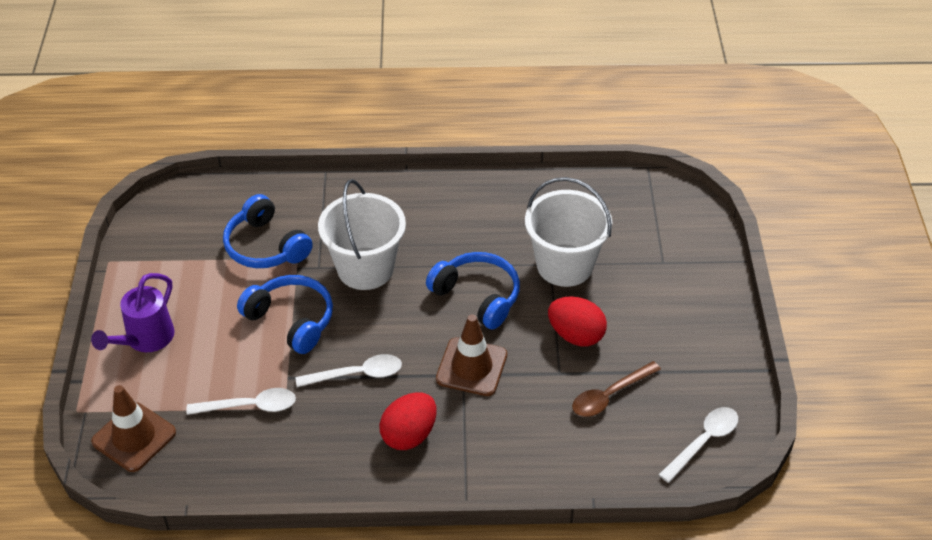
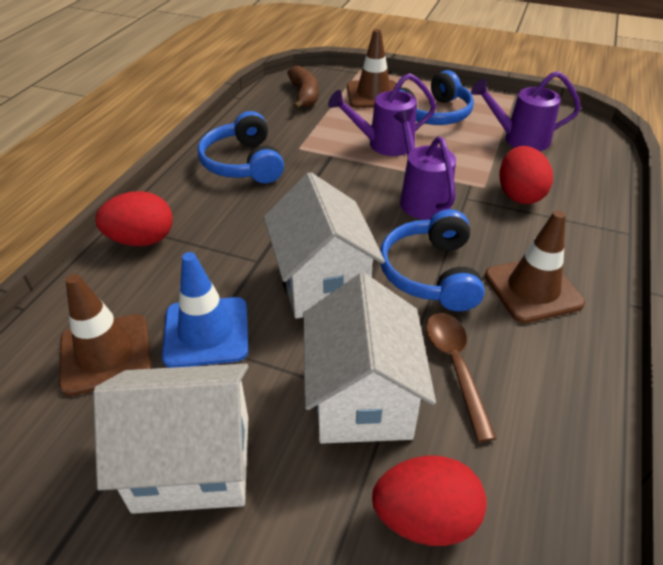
blue traffic cone: none = 0 -> [162,252,248,368] = 1
brown banana: none = 0 -> [287,66,319,110] = 1
brown traffic cone: [91,385,176,472] [436,315,507,396] = 2 -> [59,274,152,396] [347,29,397,108] [485,210,585,323] = 3
purple watering can: [91,273,175,352] = 1 -> [328,73,436,156] [393,109,456,220] [471,71,581,151] = 3
red egg: [379,392,437,450] [548,296,607,346] = 2 -> [95,191,173,246] [372,455,487,546] [500,146,553,204] = 3
white bucket: [318,179,406,290] [525,177,612,287] = 2 -> none = 0
white house: none = 0 -> [93,364,248,514] [264,172,385,319] [303,273,436,444] = 3
white spoon: [186,388,296,415] [295,354,402,387] [659,407,738,483] = 3 -> none = 0

